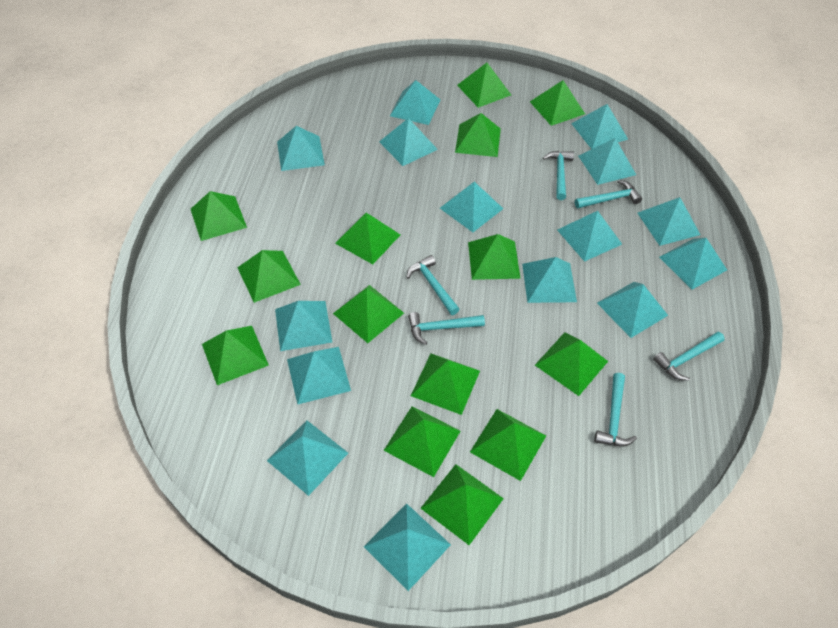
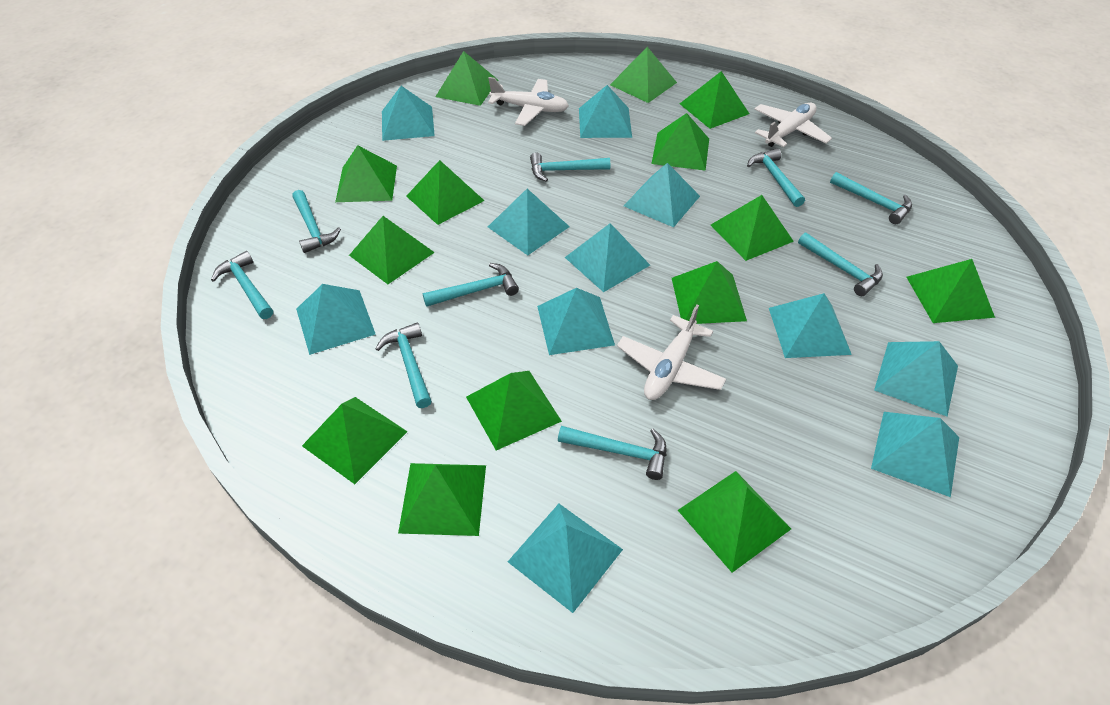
turquoise hammer: [407,255,460,315] [408,312,485,345] [543,151,574,200] [575,180,642,208] [594,373,637,446] [653,332,725,381] = 6 -> [211,251,273,319] [292,190,341,253] [376,322,432,408] [422,263,519,307] [530,153,610,182] [558,426,666,480] [747,148,805,207] [798,233,883,296] [830,172,912,224] = 9
turquoise pyramid: [267,421,348,496] [275,301,332,351] [277,126,325,171] [287,347,351,405] [364,503,451,591] [379,118,438,166] [390,80,441,125] [440,182,503,232] [522,257,577,303] [557,211,622,262] [571,104,628,149] [578,138,636,185] [597,282,668,338] [638,197,700,246] [659,238,727,290] = 15 -> [296,284,376,355] [382,86,435,141] [488,189,570,255] [508,504,623,613] [537,288,615,355] [565,223,650,292] [579,85,632,138] [624,163,700,227] [769,293,852,358] [871,412,959,497] [874,341,958,416] = 11
white plane: none = 0 -> [488,77,569,126] [617,305,726,400] [754,102,832,147] = 3

